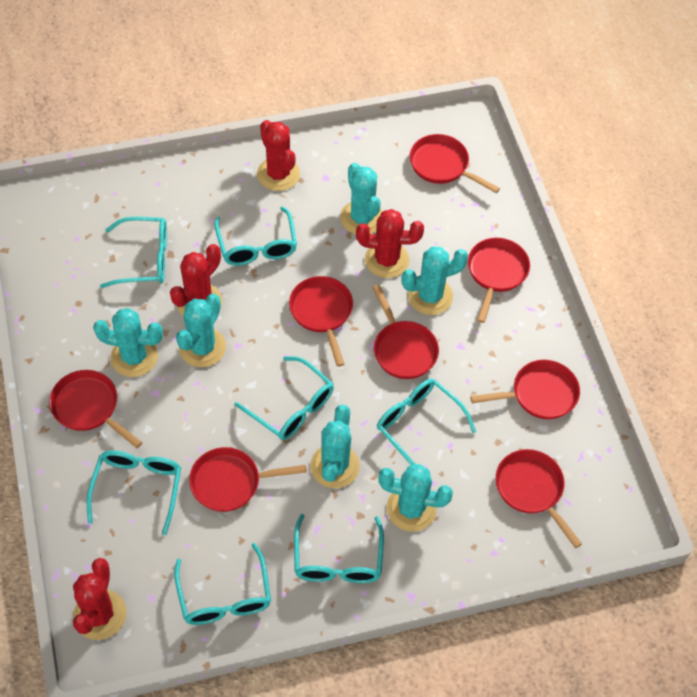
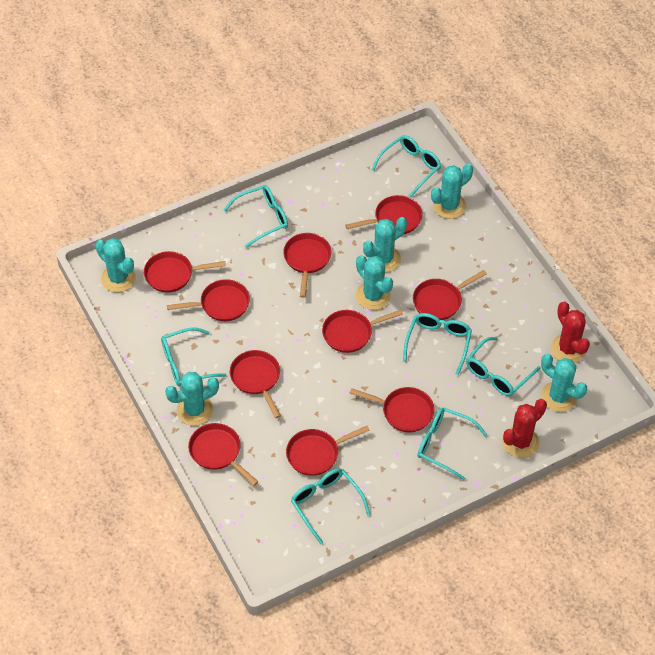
red cactus: [73,558,127,640] [170,244,222,316] [257,120,300,191] [356,209,424,278] = 4 -> [502,399,547,458] [550,301,590,363] = 2
red pan: [49,370,142,448] [189,447,307,512] [289,276,353,367] [372,285,439,379] [410,134,500,193] [468,238,530,323] [470,360,580,419] [496,449,582,548] = 8 -> [144,251,226,292] [167,279,250,321] [188,423,259,486] [230,350,281,418] [283,233,331,298] [286,426,370,476] [322,310,403,353] [345,195,422,234] [350,387,434,433] [413,270,487,320] = 10

